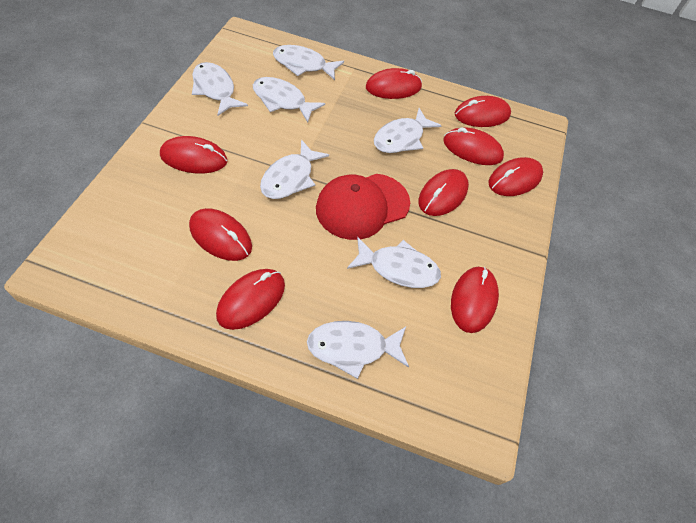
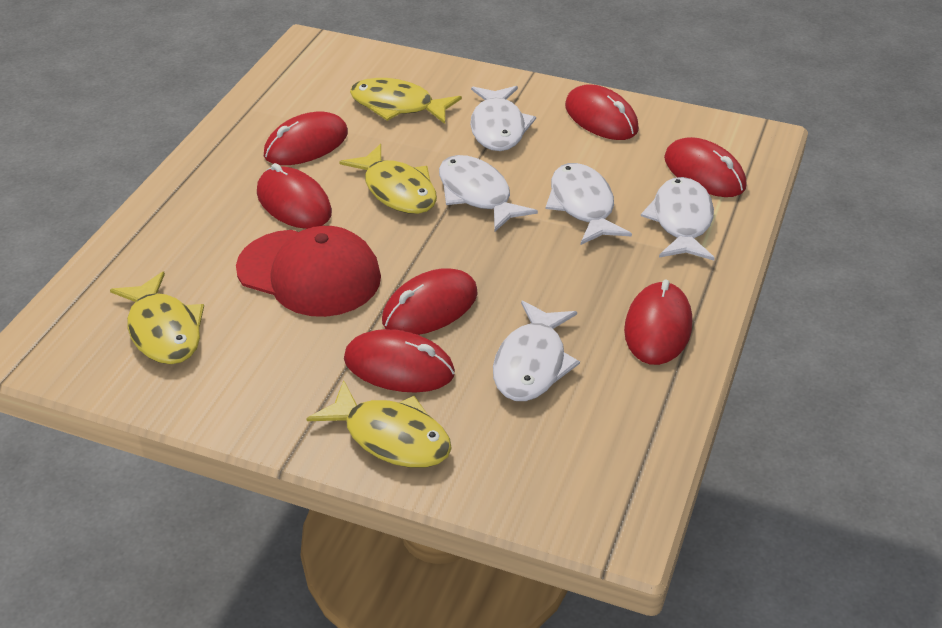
red mouse: [160,136,228,174] [189,208,252,261] [216,269,285,330] [366,68,422,99] [418,169,469,216] [443,127,504,165] [451,267,499,333] [455,96,511,127] [488,157,543,196] = 9 -> [257,163,332,229] [264,111,348,165] [344,329,455,393] [382,268,478,335] [565,84,639,140] [624,279,692,365] [664,137,747,197] = 7
white fish: [192,62,248,116] [253,77,325,122] [260,140,329,199] [273,45,344,80] [307,321,409,379] [347,237,441,288] [374,108,442,153] = 7 -> [439,155,538,231] [470,86,536,151] [493,301,580,401] [546,163,632,245] [641,177,715,260] = 5
yellow fish: none = 0 -> [110,271,204,364] [306,380,452,468] [339,144,437,214] [350,78,462,124] = 4

